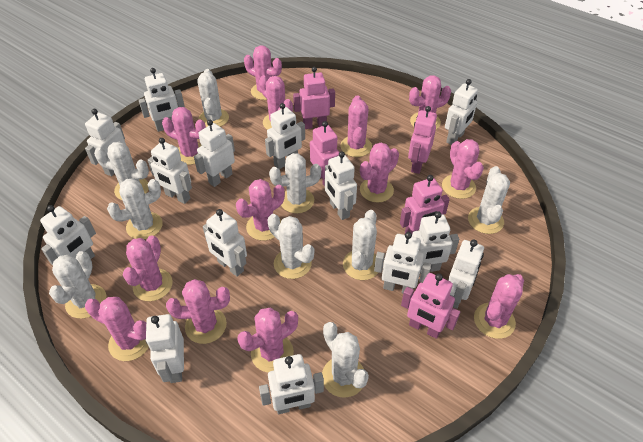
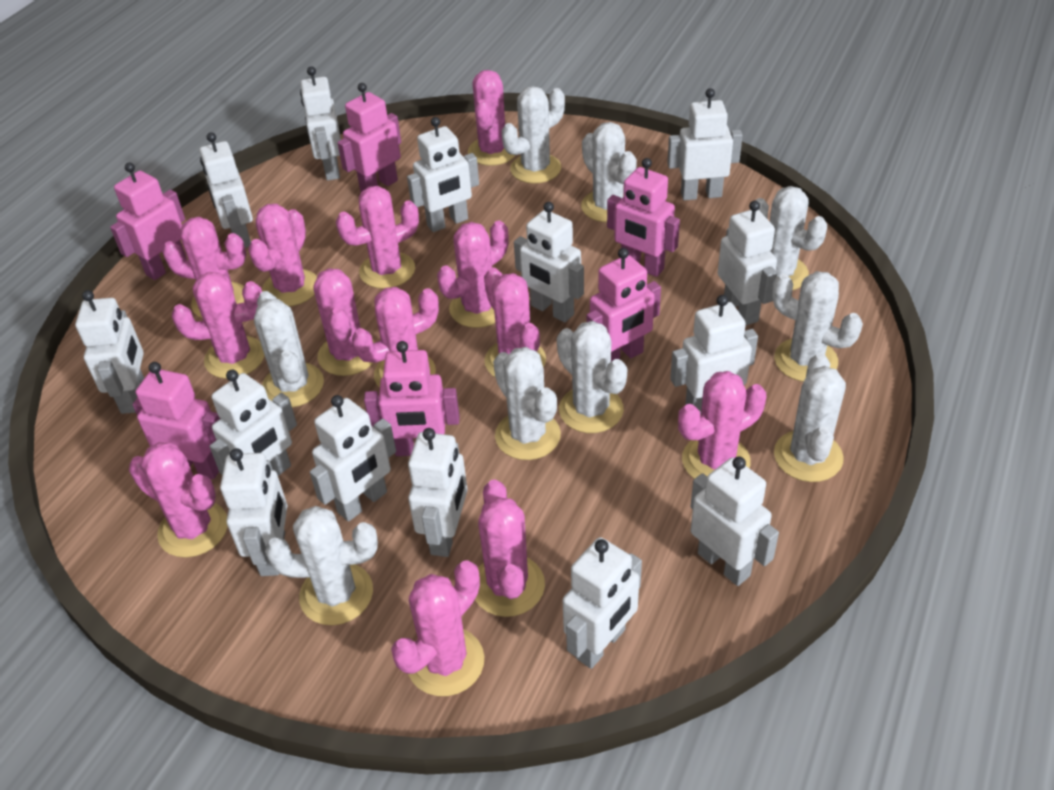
pink robot: [293,67,335,129] [310,121,339,187] [400,175,450,234] [401,273,460,339] [408,106,437,174] = 5 -> [110,162,187,280] [133,362,220,479] [337,83,401,192] [364,341,460,456] [587,248,661,362] [607,158,680,277] = 6

